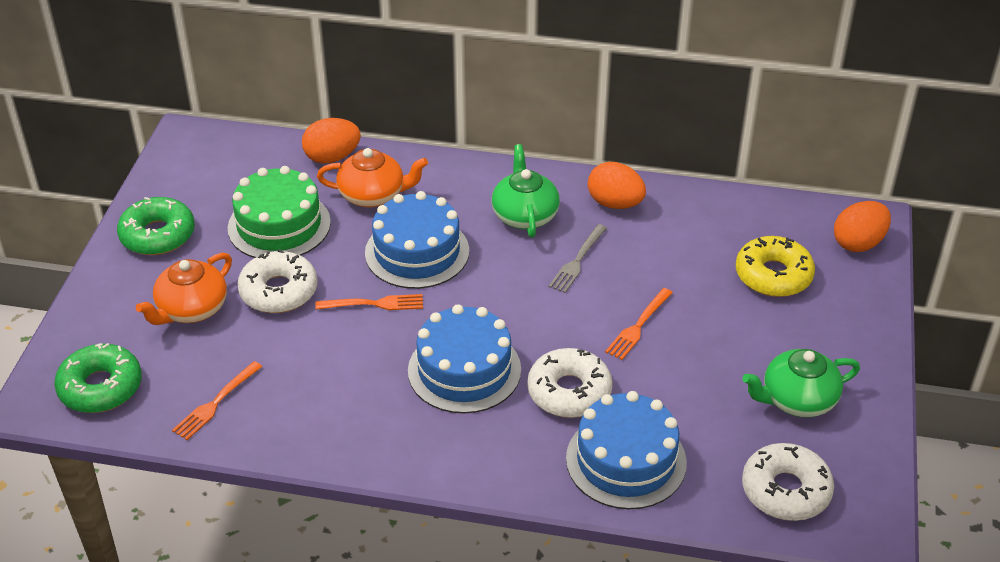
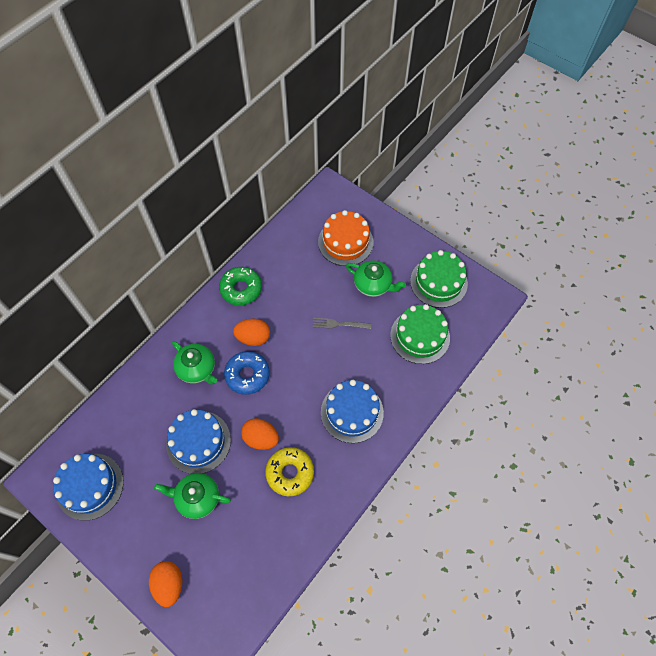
blue donut: none = 0 -> [224,351,270,395] = 1
green cake: [228,166,331,258] = 1 -> [390,304,450,364] [410,250,468,308] = 2
green donut: [54,343,142,413] [117,197,195,255] = 2 -> [219,267,262,306] = 1
green teapot: [492,144,560,238] [743,349,860,418] = 2 -> [154,473,231,519] [172,341,217,385] [346,260,406,297] = 3
orange cake: none = 0 -> [318,210,373,266] = 1
orange fork: [172,361,262,440] [315,294,423,310] [605,288,673,360] = 3 -> none = 0
orange teapot: [136,253,232,325] [317,148,428,207] = 2 -> none = 0
white donut: [237,249,318,313] [527,348,612,418] [742,443,834,521] = 3 -> none = 0

